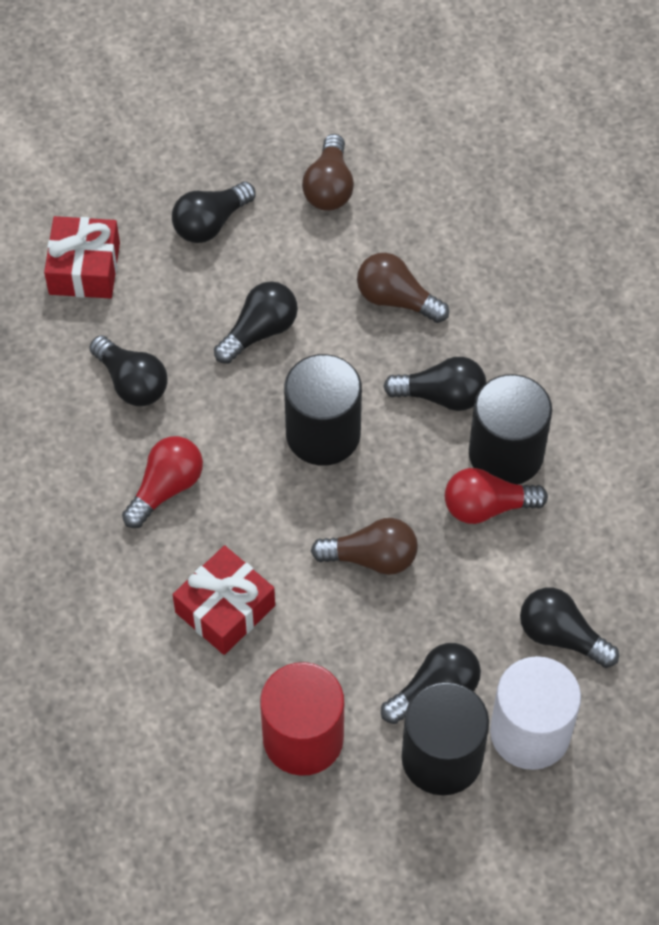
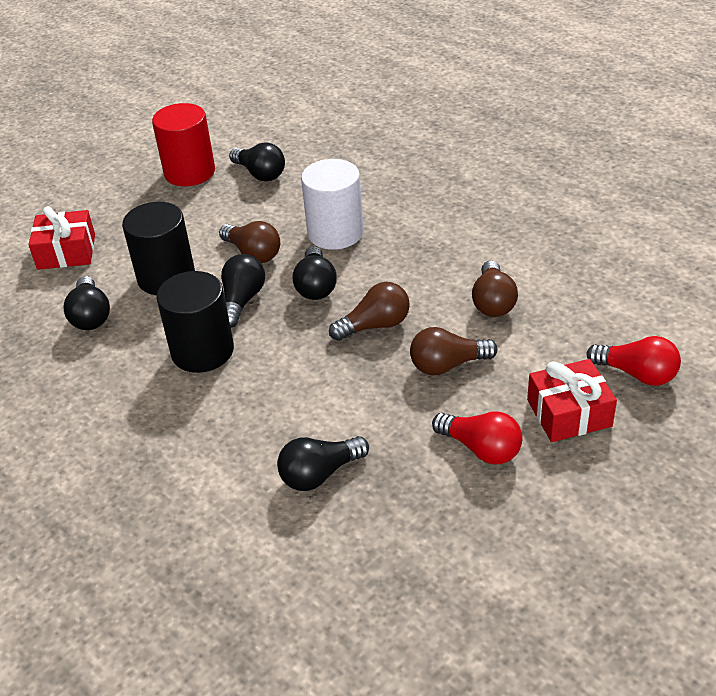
black cylinder: [284,354,362,466] [401,682,489,795] [469,374,552,485] = 3 -> [122,202,195,295] [156,271,234,373] = 2
black light bulb: [89,335,168,406] [172,181,256,243] [214,281,298,364] [381,643,481,724] [383,357,486,411] [520,588,619,668] = 6 -> [63,276,110,330] [221,254,265,328] [229,142,285,181] [277,436,369,491] [293,246,337,300] = 5
brown light bulb: [302,134,354,211] [311,518,418,575] [357,253,449,323] = 3 -> [219,221,280,263] [329,282,410,341] [410,327,498,375] [472,260,518,317] = 4

